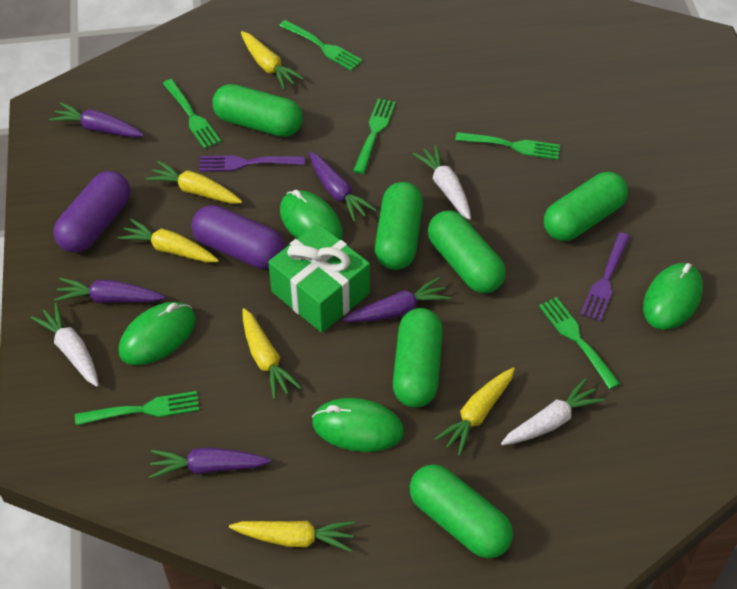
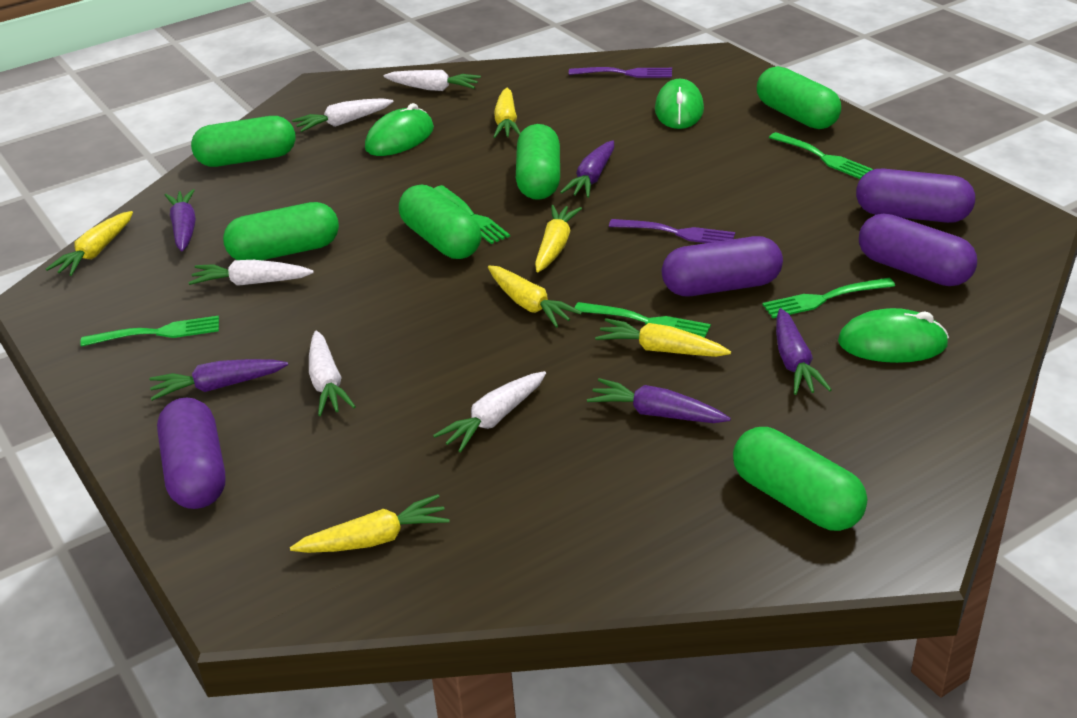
green fork: [75,391,199,425] [163,79,221,149] [279,20,363,71] [353,98,396,174] [455,132,560,160] [539,297,620,389] = 6 -> [80,316,219,347] [434,185,510,244] [575,302,711,338] [762,278,895,318] [769,132,873,179] = 5
green gift: [268,223,370,333] = 1 -> none = 0
green mouse: [119,302,196,365] [280,190,343,240] [312,398,404,452] [643,263,703,330] = 4 -> [365,103,434,156] [655,79,704,129] [838,308,949,363] = 3
purple capsule: [53,171,131,253] [192,205,286,269] = 2 -> [157,398,226,509] [662,236,783,296] [856,168,975,223] [859,214,977,286] = 4
white carrot: [31,303,99,387] [413,145,471,220] [501,378,605,445] = 3 -> [188,260,314,286] [292,98,393,132] [309,331,356,416] [384,70,481,91] [433,371,546,452] = 5

